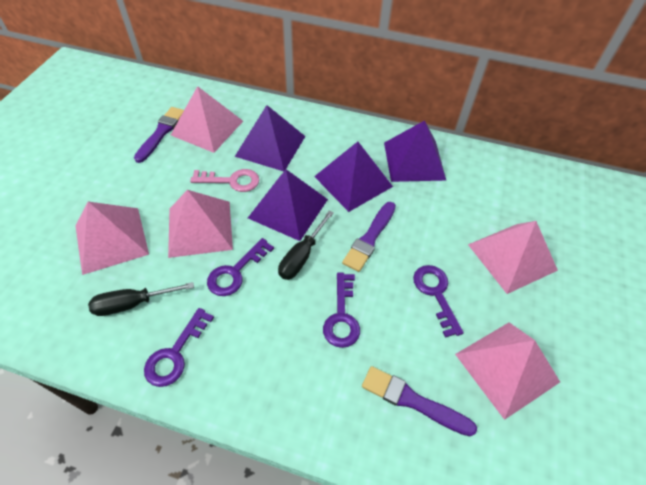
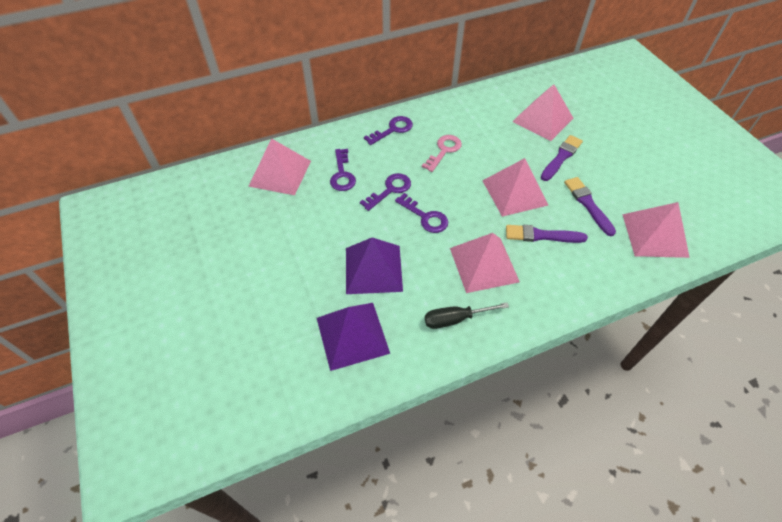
black screwdriver: [88,282,194,316] [278,211,334,280] = 2 -> [425,302,509,329] = 1
purple pyramid: [235,105,305,171] [248,169,328,241] [314,142,393,212] [384,120,446,182] = 4 -> [317,303,390,371] [346,238,403,294] = 2

